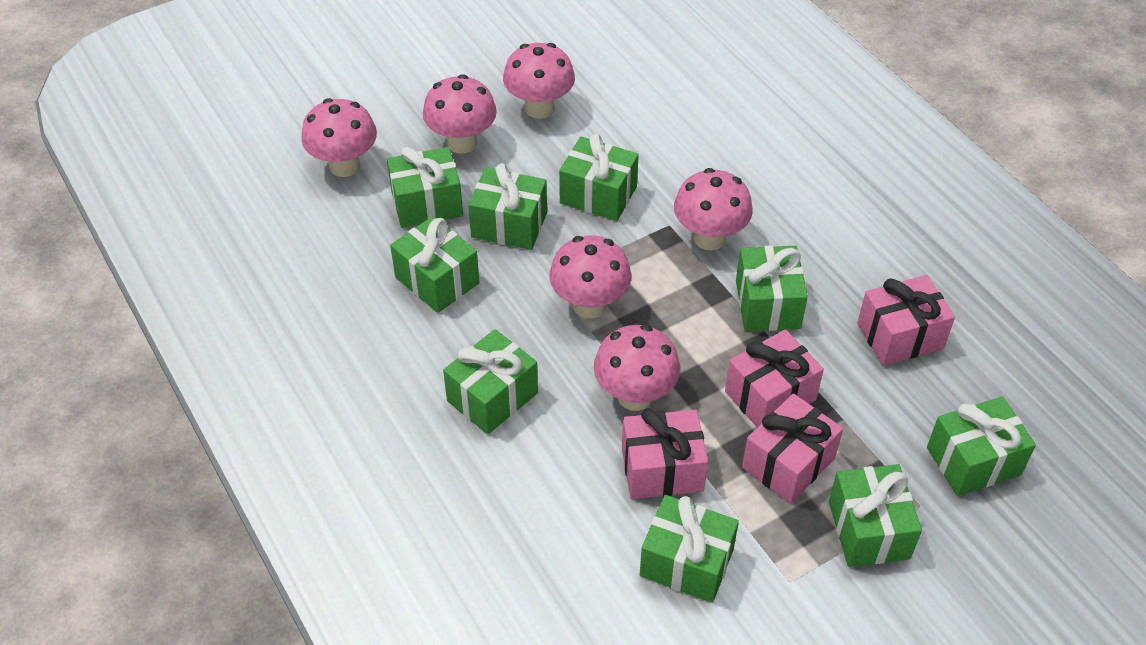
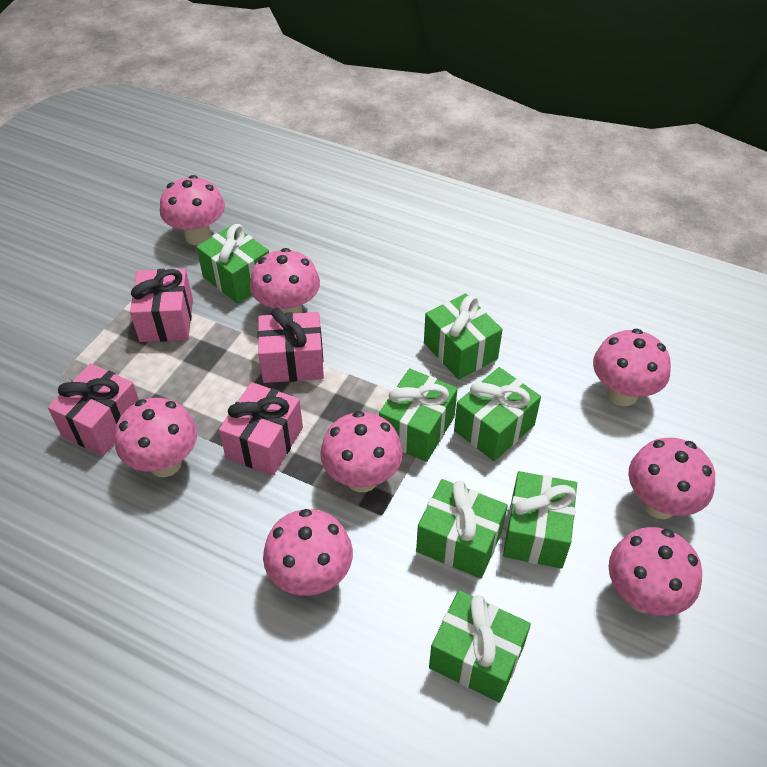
green gift: [387,147,463,228] [390,216,480,313] [443,329,538,434] [468,163,547,250] [559,134,639,221] [640,495,739,603] [736,245,808,331] [829,464,922,567] [927,396,1036,496] = 9 -> [196,224,269,304] [379,368,458,462] [416,479,508,578] [424,293,503,380] [429,590,531,703] [454,367,541,461] [503,471,577,569] = 7
pink mushroom: [301,98,377,177] [423,74,497,154] [503,43,575,119] [549,235,632,319] [594,325,680,411] [674,168,753,250] = 6 -> [115,398,197,477] [160,175,225,245] [250,248,320,314] [263,509,353,596] [320,411,403,492] [593,329,671,406] [609,527,702,616] [628,438,715,519] = 8

